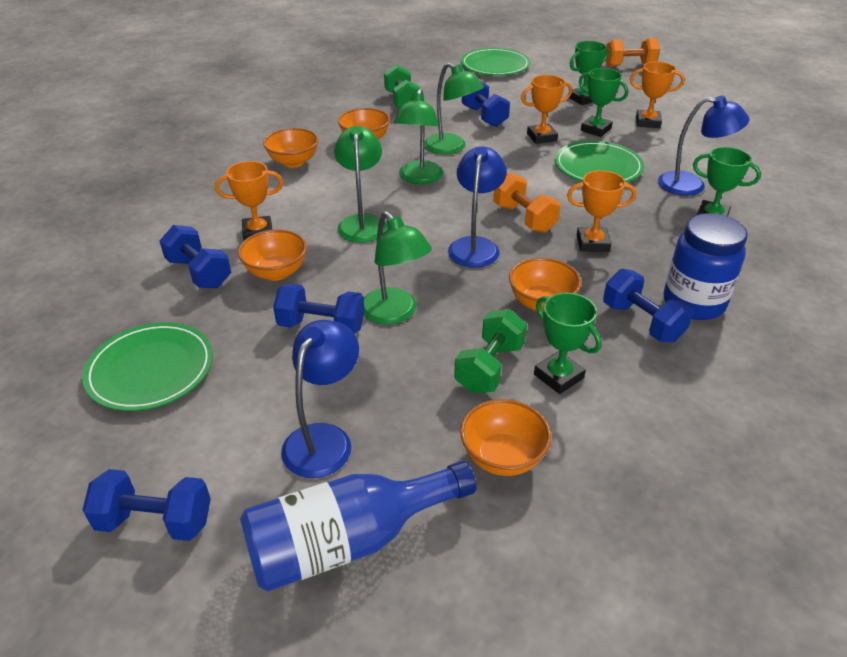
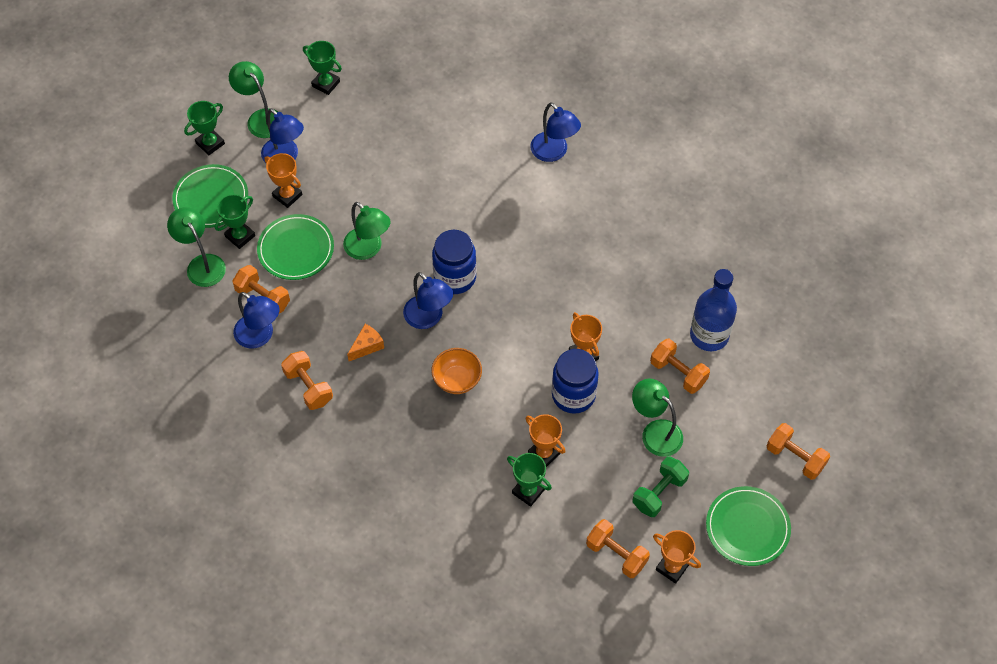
blue dumbbell: [83,469,211,541] [159,225,231,288] [273,283,365,334] [462,81,510,127] [603,269,693,342] = 5 -> none = 0
blue jar: [664,213,748,320] = 1 -> [432,230,476,294] [552,349,599,414] = 2
blue lamp: [281,320,359,478] [448,146,507,268] [658,96,749,196] = 3 -> [233,292,280,348] [261,108,304,163] [403,272,453,329] [531,102,581,162] = 4
green dumbbell: [384,64,421,108] [454,309,527,393] = 2 -> [633,457,689,517] = 1
orange bowl: [238,229,307,281] [263,128,319,168] [338,108,390,139] [460,399,551,476] [509,258,581,311] = 5 -> [431,348,482,394] = 1
orange cheese: none = 0 -> [347,324,384,361] = 1
orange dumbbell: [493,172,560,233] [606,38,660,67] = 2 -> [232,265,290,314] [281,351,333,410] [586,519,650,578] [650,339,710,394] [767,423,830,480] = 5

